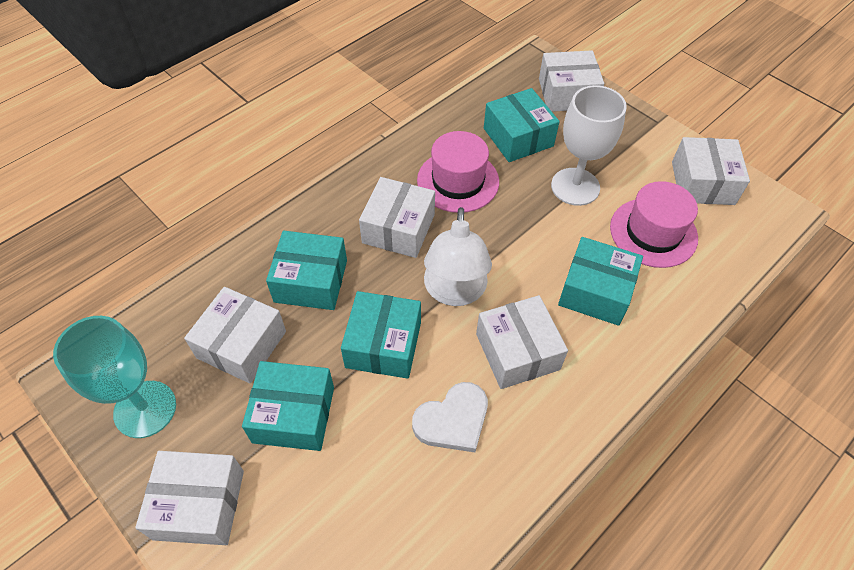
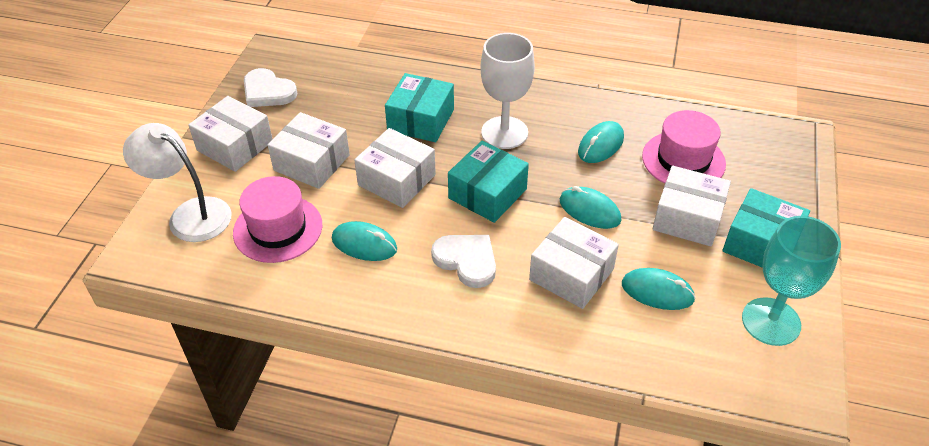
turquoise box: [242,361,334,451] [266,231,347,310] [341,291,421,379] [484,88,560,162] [558,237,643,326] = 5 -> [385,73,454,142] [448,141,529,223] [722,188,810,268] = 3
turquoise mouse: none = 0 -> [332,221,397,261] [560,186,622,229] [578,121,624,163] [622,268,696,310] = 4
white box: [135,451,244,545] [184,287,286,384] [359,177,435,258] [476,295,568,389] [539,50,604,112] [672,137,750,205] = 6 -> [188,96,273,172] [268,112,350,189] [354,128,436,208] [529,217,619,309] [653,166,731,246] = 5
white heart: [412,382,488,452] = 1 -> [244,68,297,107] [431,235,496,288] = 2

